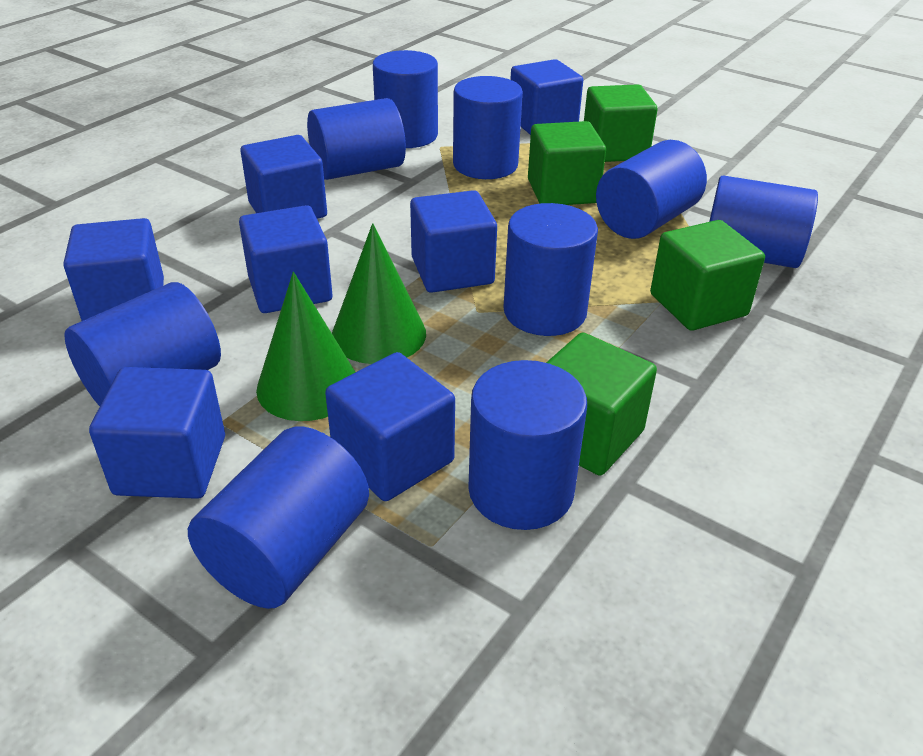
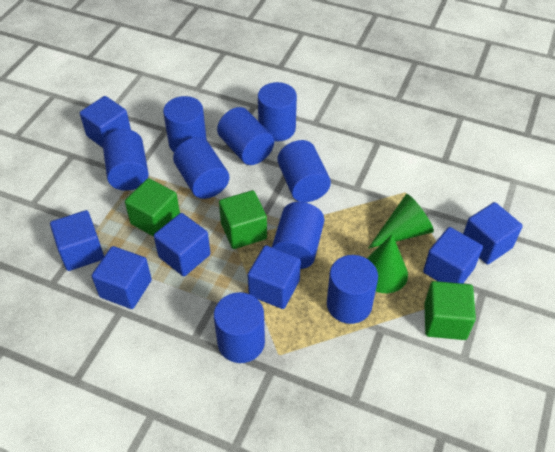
green cube: [528,121,606,205] [546,332,657,476] [584,84,658,162] [650,220,765,331] = 4 -> [125,178,180,237] [219,190,267,249] [424,281,476,340] = 3

